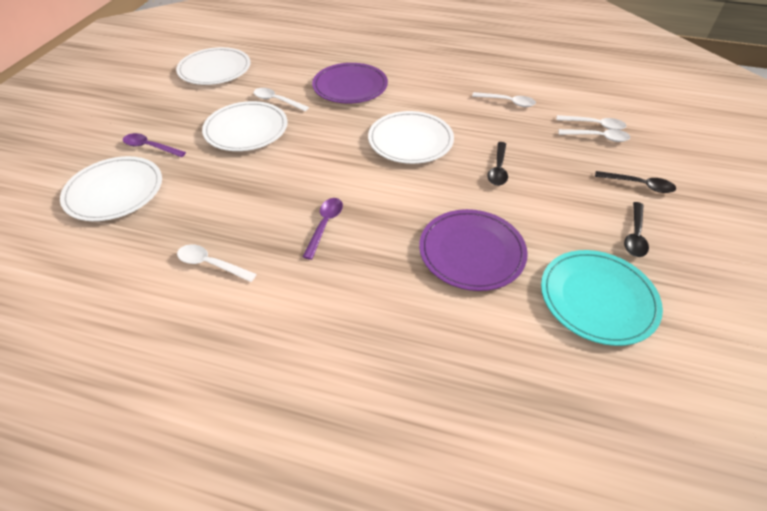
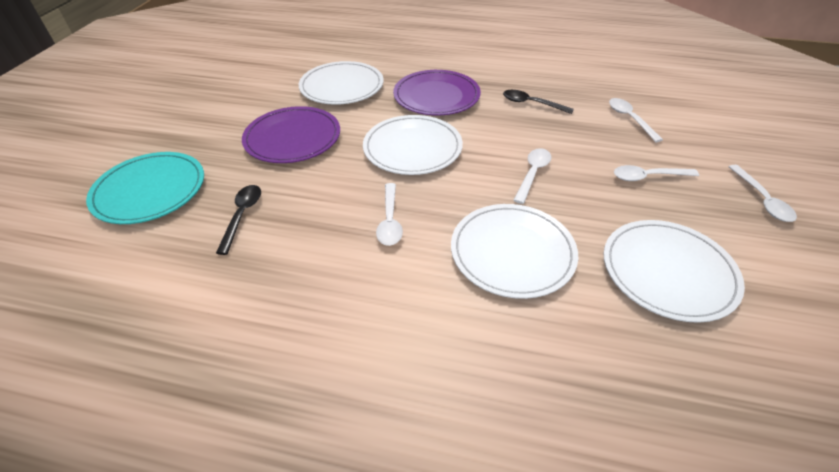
black spoon: [487,142,508,186] [595,171,676,193] [624,202,649,257] = 3 -> [216,185,261,255] [503,90,574,114] = 2
purple spoon: [123,133,186,157] [303,198,343,260] = 2 -> none = 0

